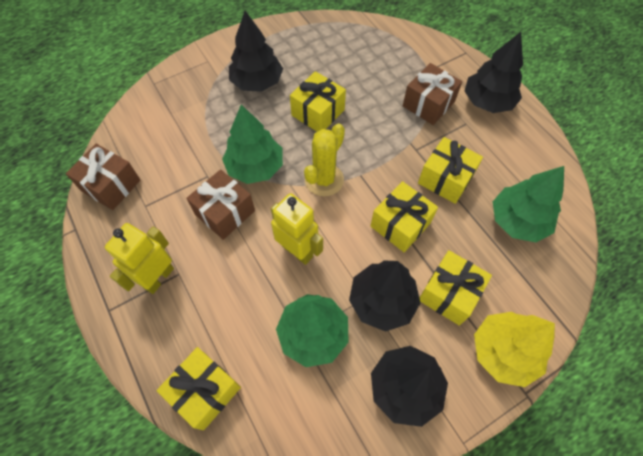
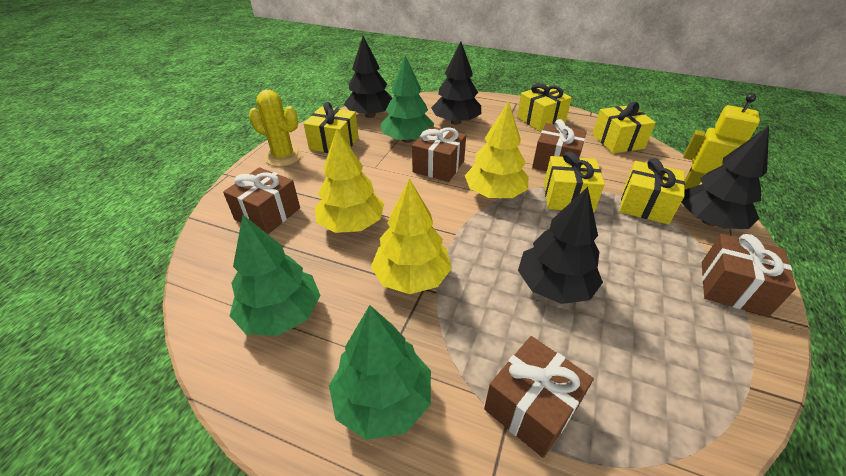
brown gift: [66,144,140,210] [186,169,255,240] [403,63,462,125] = 3 -> [223,167,300,234] [412,126,466,182] [484,336,594,458] [532,119,587,171] [702,234,796,317] = 5
yellow robot: [105,223,174,294] [271,193,323,265] = 2 -> [683,94,760,189] = 1
yellow tree: [474,312,555,387] = 1 -> [315,129,384,233] [371,178,452,294] [465,101,528,198] = 3

